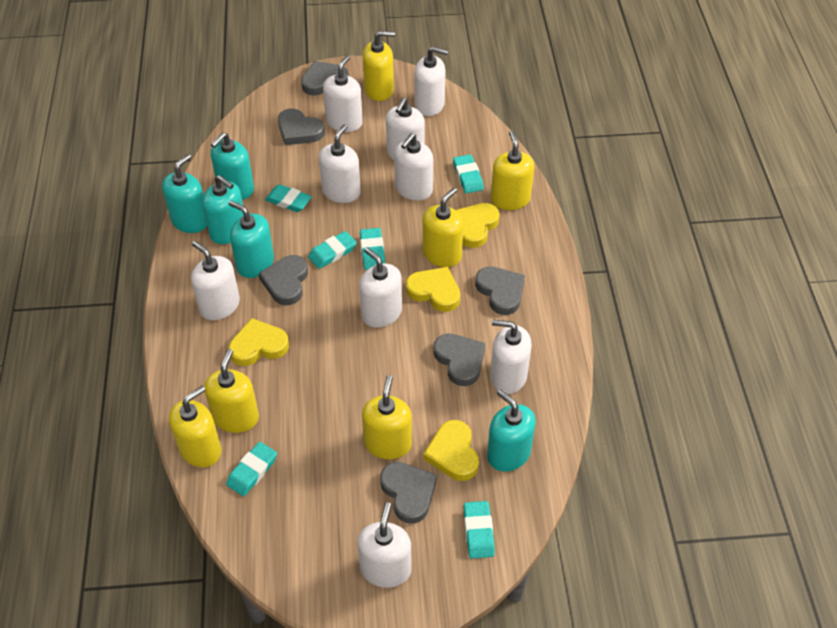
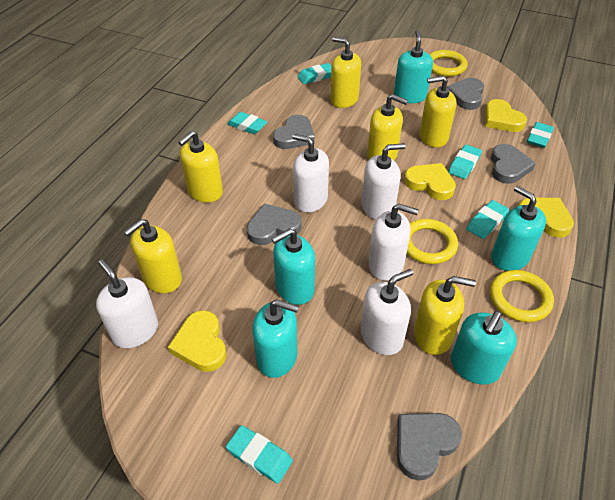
grey heart: [259,255,308,305] [278,108,325,145] [301,61,349,95] [380,462,437,524] [433,333,485,386] [475,266,525,315] = 6 -> [247,204,302,245] [273,115,314,149] [397,413,462,481] [447,78,484,110] [491,144,536,184] = 5
white soap dispenser: [191,241,240,320] [319,124,361,203] [323,55,363,132] [357,502,412,588] [359,247,402,328] [386,97,425,160] [394,133,433,201] [414,47,448,116] [490,320,532,394] = 9 -> [96,259,158,348] [292,134,329,213] [361,143,406,220] [361,269,413,355] [368,204,419,281] = 5
yellow ring: none = 0 -> [407,219,458,264] [429,50,468,77] [490,270,554,322] = 3

